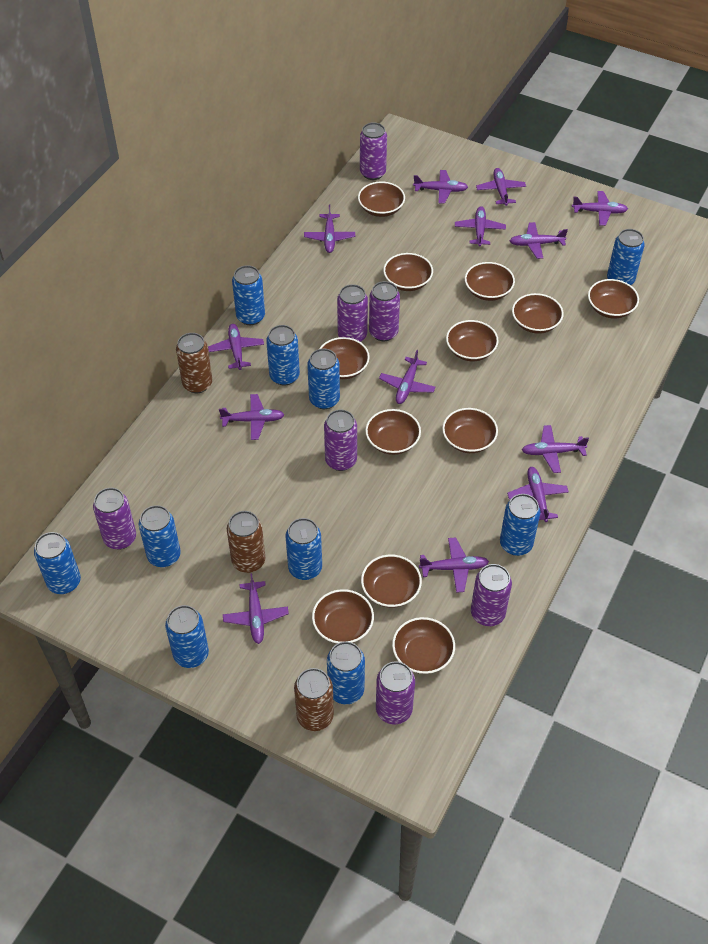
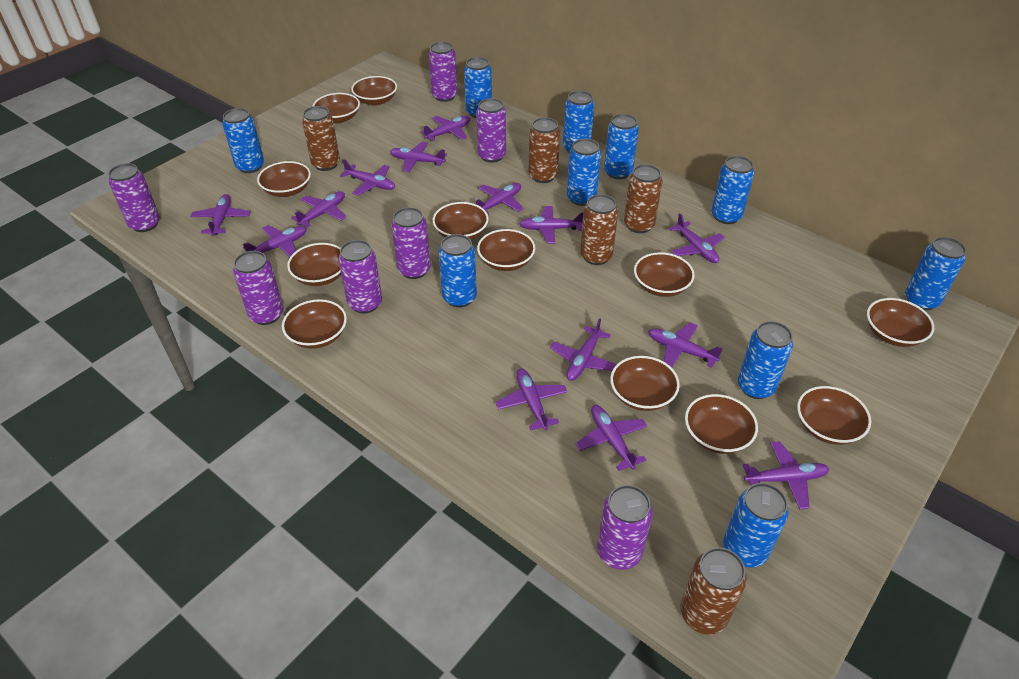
brown can: [176,333,212,393] [227,511,265,573] [294,668,334,731] = 3 -> [302,106,340,171] [529,117,560,183] [580,194,618,265] [624,164,662,233] [680,547,747,635] = 5
purple plane: [208,324,264,370] [219,394,285,440] [223,573,289,644] [304,205,355,253] [379,350,435,404] [413,170,468,204] [419,538,489,593] [455,206,506,247] [476,168,526,206] [507,467,569,522] [510,222,568,259] [522,425,589,473] [572,191,628,226] = 13 -> [190,194,251,236] [243,225,307,257] [291,191,346,227] [340,159,395,196] [390,142,447,172] [420,116,470,141] [476,183,524,215] [495,369,567,430] [519,206,583,244] [550,318,617,381] [575,405,647,471] [648,322,723,368] [669,213,725,263] [743,441,829,509] = 14

